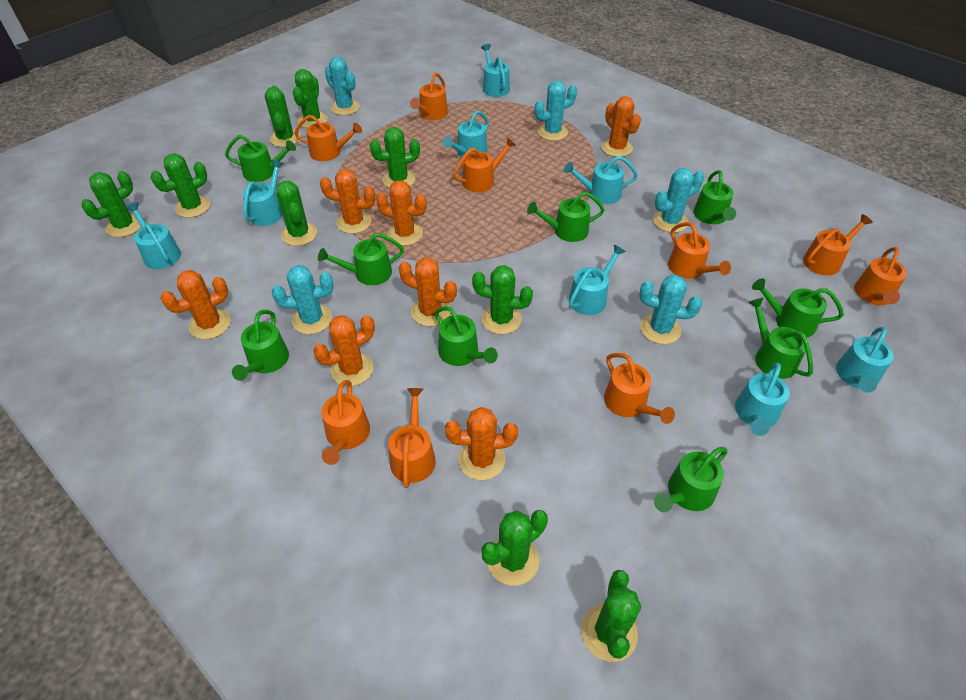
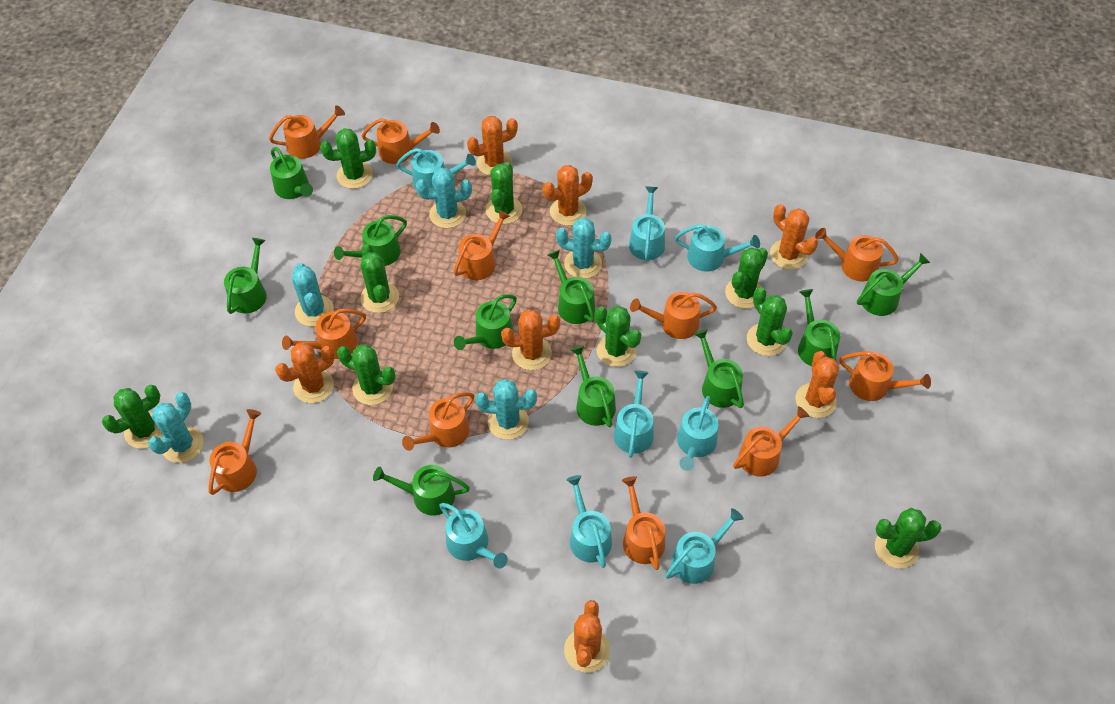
green watering can: [225,135,296,182] [232,310,289,381] [318,233,404,285] [435,306,498,366] [527,192,604,242] [654,447,727,513] [693,170,736,224] [748,298,813,379] [752,278,844,338] = 9 -> [224,238,267,314] [270,147,313,199] [334,215,407,266] [373,465,470,516] [454,294,517,350] [548,250,595,324] [571,345,616,427] [694,329,744,408] [798,289,840,366] [857,253,930,316] = 10
orange watering can: [294,115,362,161] [322,380,370,465] [389,388,436,488] [410,72,448,120] [453,137,516,192] [604,353,675,424] [668,222,731,279] [803,214,873,275] [854,247,907,305] = 9 -> [209,409,261,495] [269,105,345,159] [282,309,366,359] [362,118,440,164] [402,392,474,451] [454,210,510,280] [622,476,665,570] [630,292,717,339] [733,406,809,477] [815,228,899,282] [839,351,931,401] = 11

